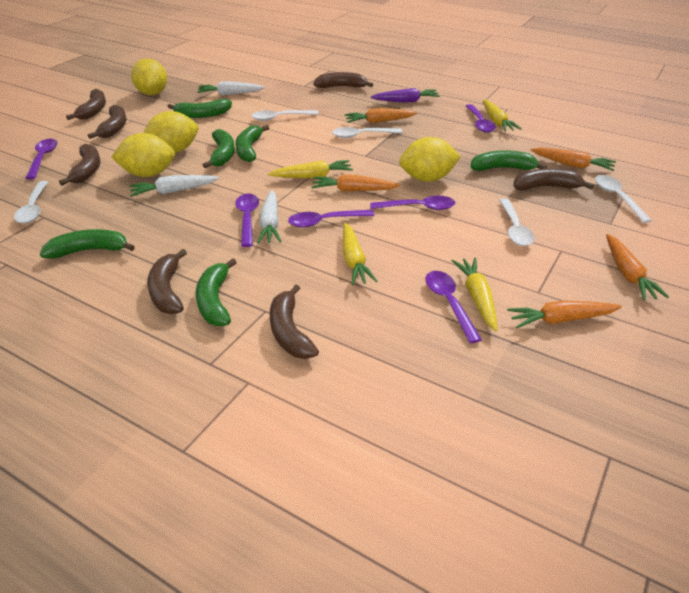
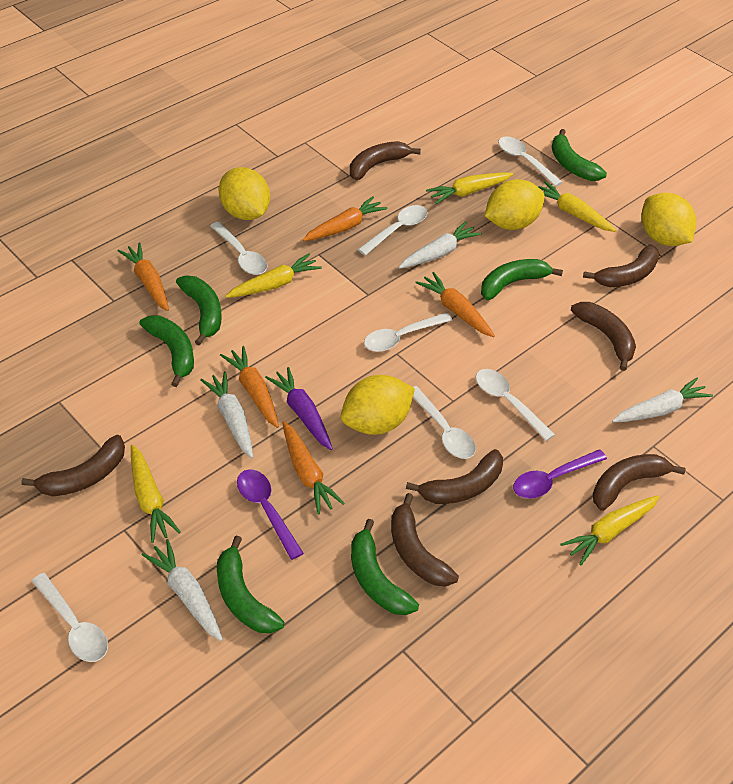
purple spoon: [26,139,57,179] [235,194,259,247] [288,210,374,228] [370,196,455,210] [425,271,482,343] [466,104,496,133] = 6 -> [237,469,304,560] [513,449,607,499] = 2
white carrot: [130,175,219,197] [197,81,265,95] [257,190,281,244] = 3 -> [142,539,223,641] [200,371,253,458] [398,221,482,269] [612,378,713,422] = 4
white spoon: [14,181,48,223] [252,110,319,121] [332,127,402,138] [499,198,535,246] [595,175,652,223] = 5 -> [32,573,108,662] [210,222,267,275] [358,205,427,255] [364,312,452,352] [413,386,476,459] [476,369,555,441] [498,137,563,187] = 7
yellow carrot: [268,160,353,178] [343,223,377,285] [452,258,498,331] [483,100,522,132] = 4 -> [131,444,181,543] [225,253,322,298] [426,172,513,204] [538,181,616,232] [561,495,660,565] = 5

